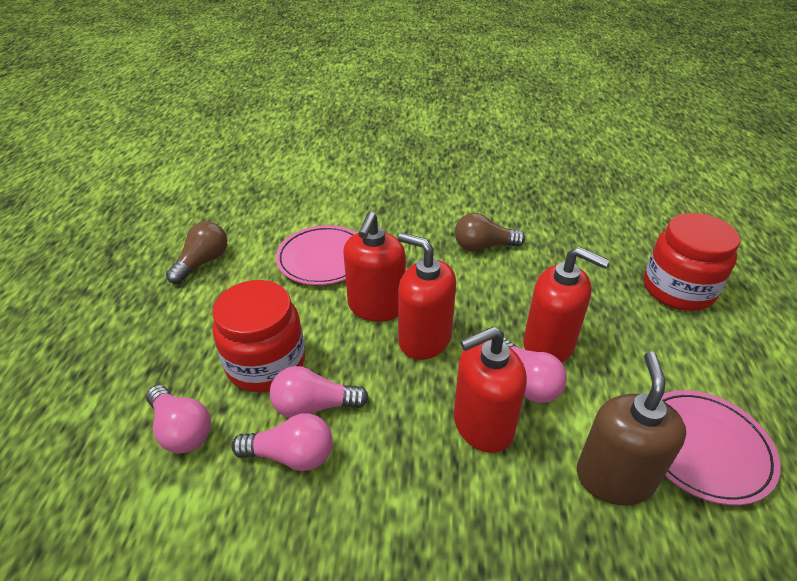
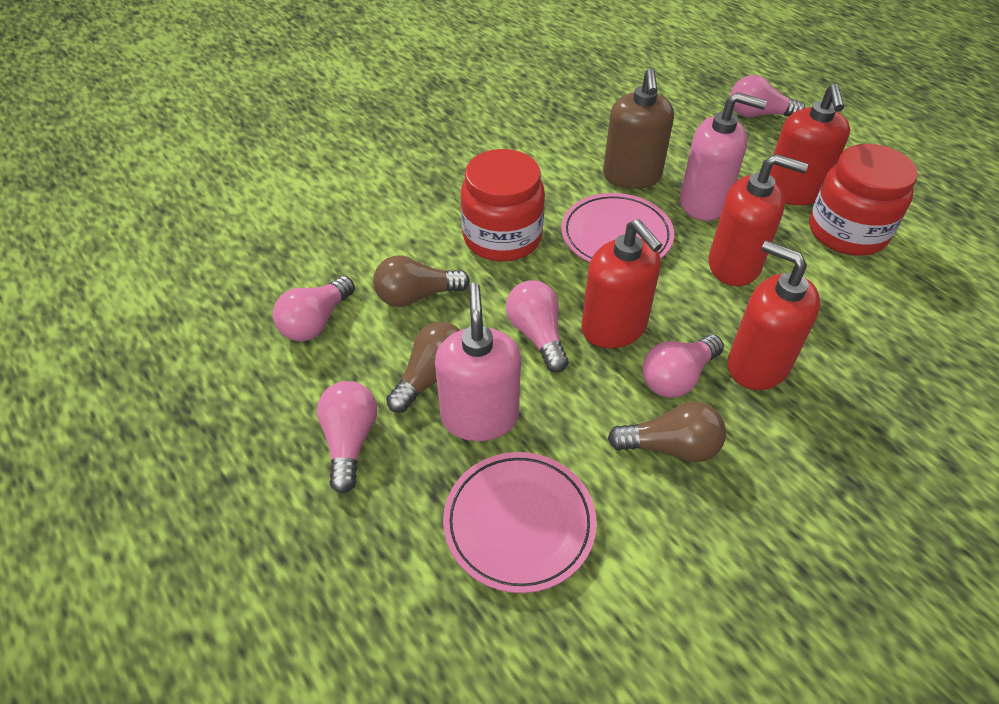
brown light bulb: [166,221,227,284] [455,213,525,252] = 2 -> [373,255,470,307] [386,322,460,413] [608,402,726,462] = 3
pink light bulb: [146,385,211,454] [231,413,333,471] [270,366,369,418] [503,338,567,403] = 4 -> [273,276,355,341] [317,381,377,494] [506,280,569,373] [642,335,724,398] [731,75,805,117] = 5
pink soap dispenser: none = 0 -> [435,283,521,441] [680,92,767,221] = 2

